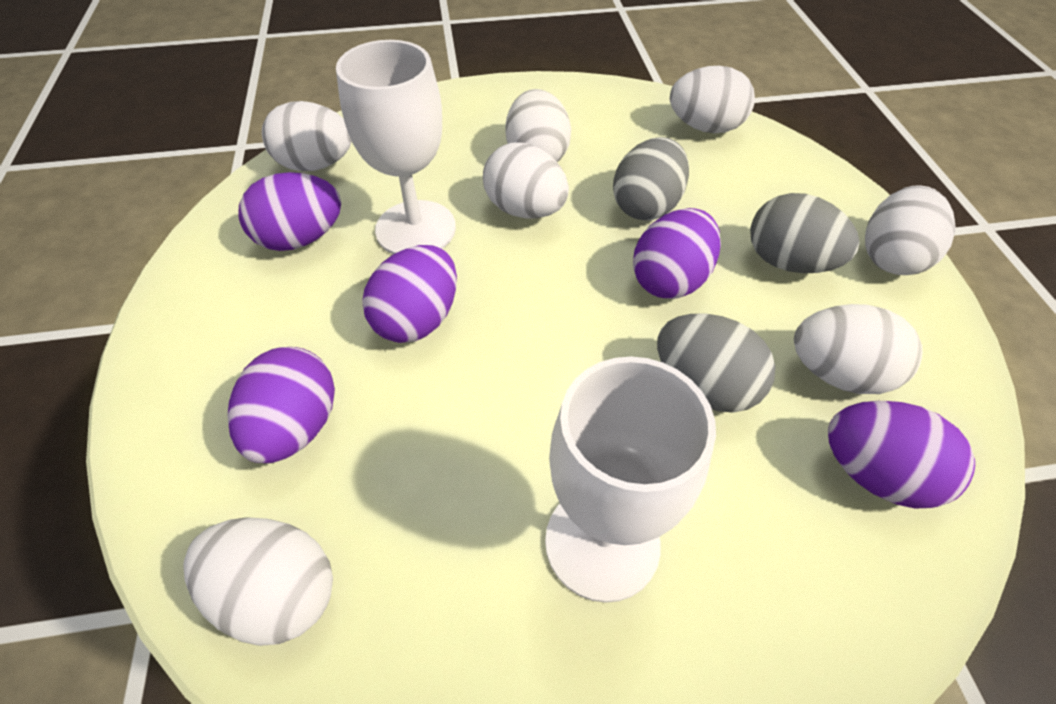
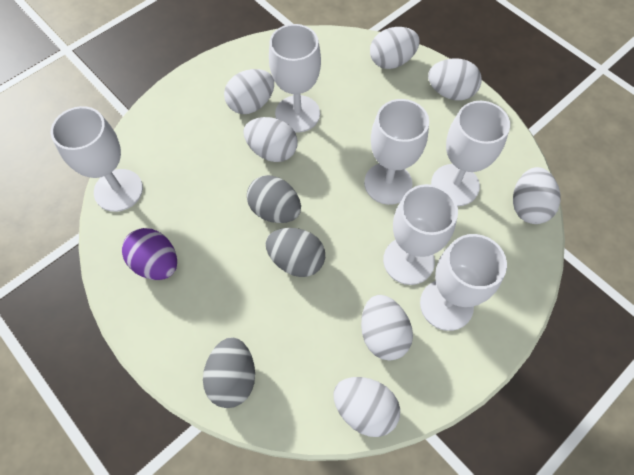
purple egg: [227,347,335,463] [239,172,341,251] [362,245,457,343] [633,208,721,299] [828,401,975,509] = 5 -> [122,228,177,280] = 1
white goblet: [336,40,456,254] [545,356,716,603] = 2 -> [51,106,143,212] [269,24,321,133] [364,99,429,205] [383,184,458,285] [420,234,507,331] [431,101,510,206] = 6

